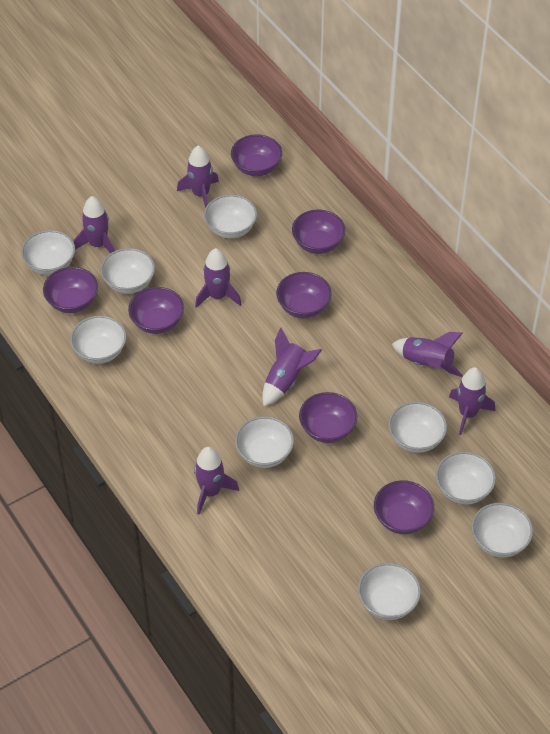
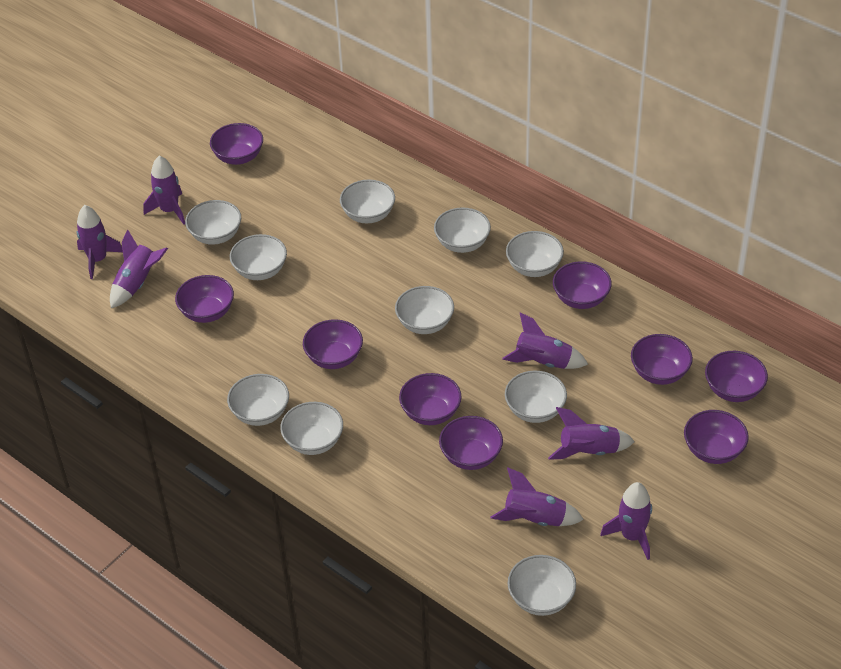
purple bowl: [43,267,98,313] [128,287,184,334] [231,134,282,176] [276,272,332,318] [292,210,345,254] [299,392,357,443] [374,480,434,534] = 7 -> [175,275,234,323] [210,123,263,165] [303,319,363,369] [399,373,462,425] [439,416,503,470] [553,261,612,309] [631,334,693,385] [684,410,749,464] [705,351,768,402] = 9
white bowl: [21,230,75,275] [70,316,126,364] [100,248,155,294] [204,195,257,238] [235,416,294,468] [358,563,421,620] [388,402,447,453] [436,451,496,505] [471,503,533,557] = 9 -> [185,200,241,245] [227,374,289,426] [230,234,287,280] [280,402,343,455] [340,180,395,223] [395,286,454,334] [434,207,491,253] [505,371,567,423] [506,231,564,277] [507,555,576,616] = 10

